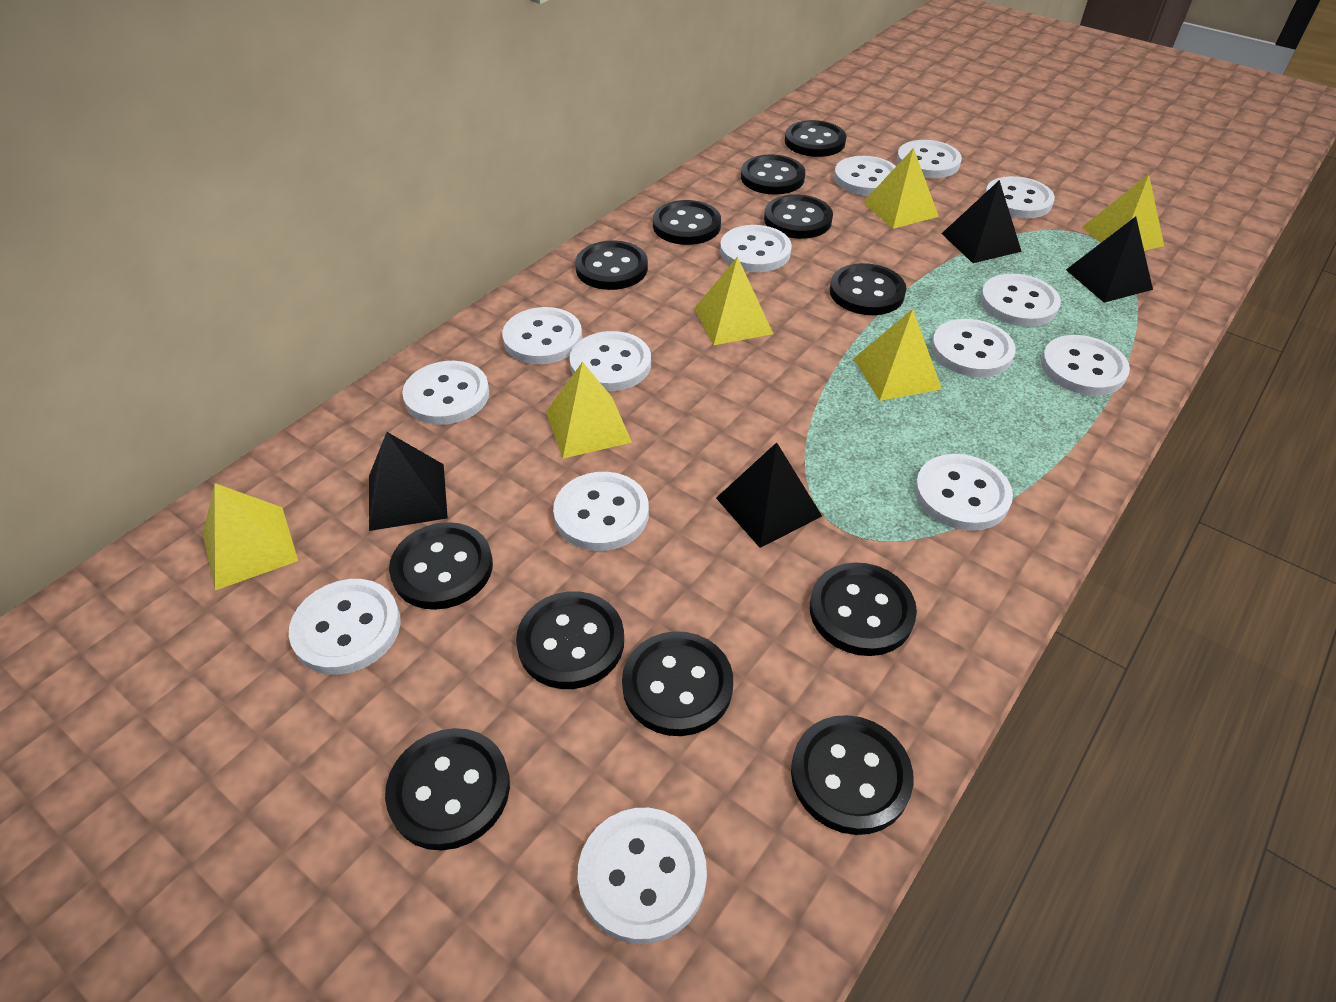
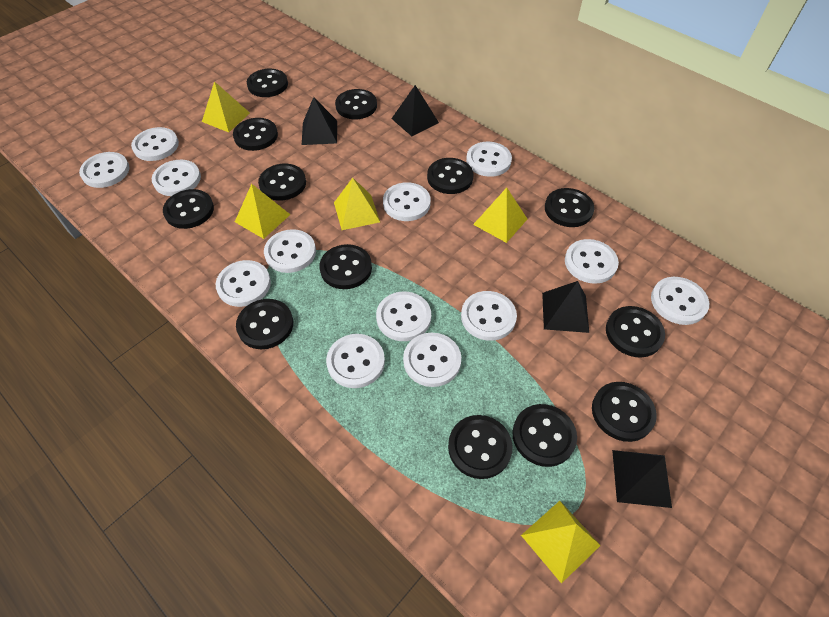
black button: [385,728,510,850] [389,522,493,610] [516,591,624,689] [575,241,648,290] [622,631,733,736] [653,200,721,245] [741,154,805,195] [764,194,833,239] [785,120,847,157] [791,715,914,835] [810,563,917,656] [830,263,906,315] = 12 -> [163,189,214,229] [233,118,278,151] [236,299,293,349] [247,69,288,97] [258,164,306,201] [319,244,372,289] [335,89,377,119] [427,158,474,194] [448,415,513,479] [512,404,577,467] [545,188,594,227] [592,382,657,442] [606,306,665,357] = 13
white button: [289,579,401,675] [402,361,489,425] [502,307,582,364] [553,472,649,551] [570,331,651,391] [578,808,707,944] [720,225,792,272] [834,156,896,196] [897,140,962,178] [915,454,1013,531] [931,319,1016,377] [980,274,1061,327] [985,176,1055,219] [1041,335,1130,396] = 14 -> [79,152,130,188] [131,127,179,161] [152,160,201,196] [216,260,271,307] [264,229,316,273] [326,334,385,388] [376,291,431,341] [383,182,431,221] [403,333,461,387] [461,291,517,341] [466,142,512,177] [565,239,619,284] [651,277,709,325] = 13
yellow pyramid: [203,483,298,590] [546,362,632,459] [694,257,773,345] [853,309,942,401] [863,148,939,229] [1082,174,1164,251] = 6 -> [202,81,250,132] [235,184,291,239] [334,178,380,230] [473,188,527,243] [521,501,601,584] = 5

